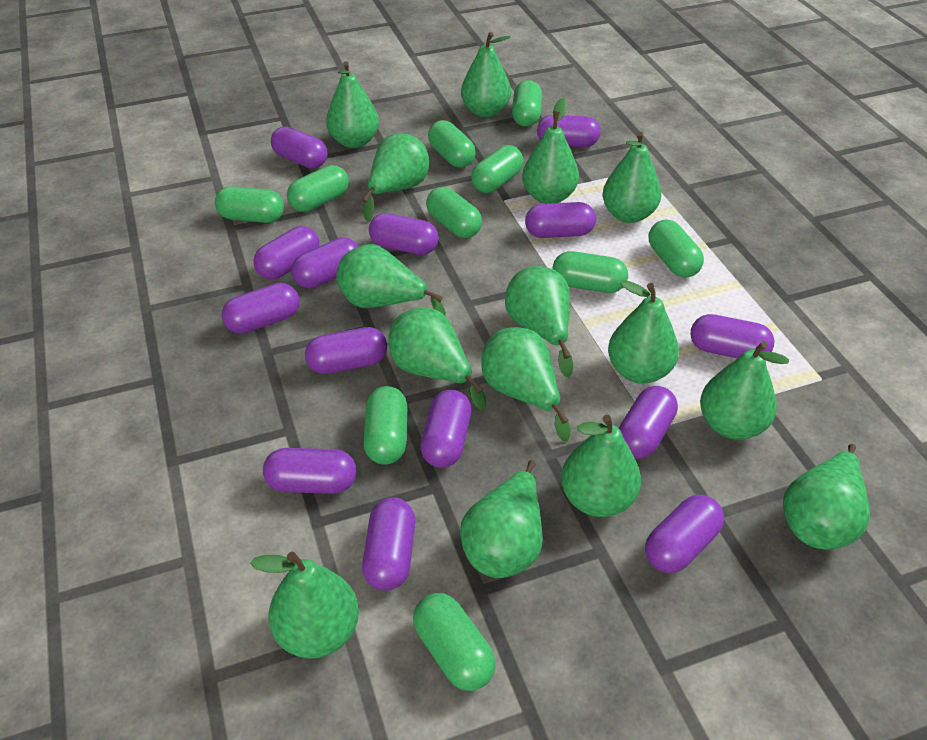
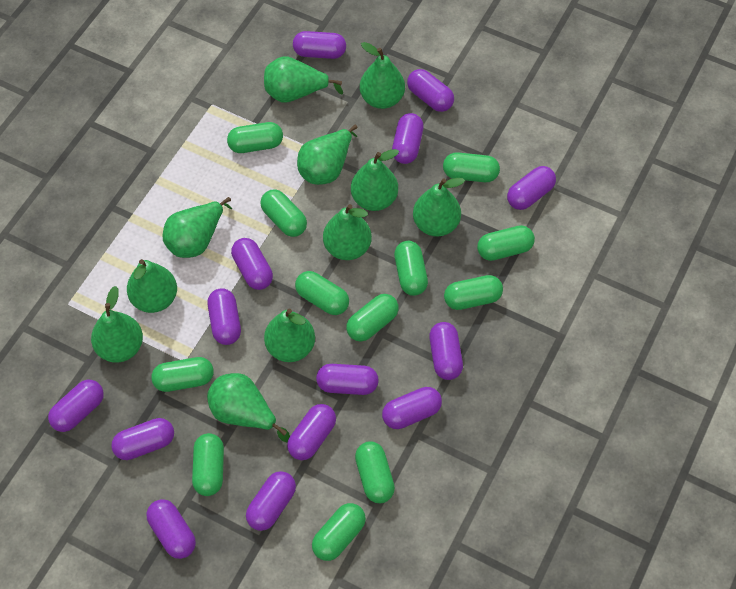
green capsule: [215,186,284,223] [287,165,349,212] [363,386,408,465] [413,593,496,691] [426,187,482,238] [428,120,476,168] [471,145,523,193] [512,80,542,127] [553,251,628,293] [649,219,704,278] = 10 -> [151,357,214,392] [192,433,224,496] [227,122,283,153] [260,189,307,237] [295,271,349,315] [312,503,366,561] [346,294,399,342] [355,442,395,503] [394,241,428,296] [443,152,500,182] [444,275,503,310] [477,225,535,261] = 12
green pear: [250,551,359,659] [326,61,379,148] [336,244,446,316] [362,133,429,222] [388,308,486,410] [460,460,542,578] [461,32,511,117] [481,327,570,441] [505,266,573,377] [522,98,579,204] [561,415,641,517] [602,132,661,223] [608,280,679,384] [700,341,789,439] [783,444,870,550] = 15 -> [91,286,143,363] [127,259,177,313] [163,197,232,258] [207,373,290,443] [264,56,343,103] [264,309,315,362] [297,125,358,185] [323,204,372,260] [351,149,399,211] [360,42,405,109] [413,178,465,236] = 11

